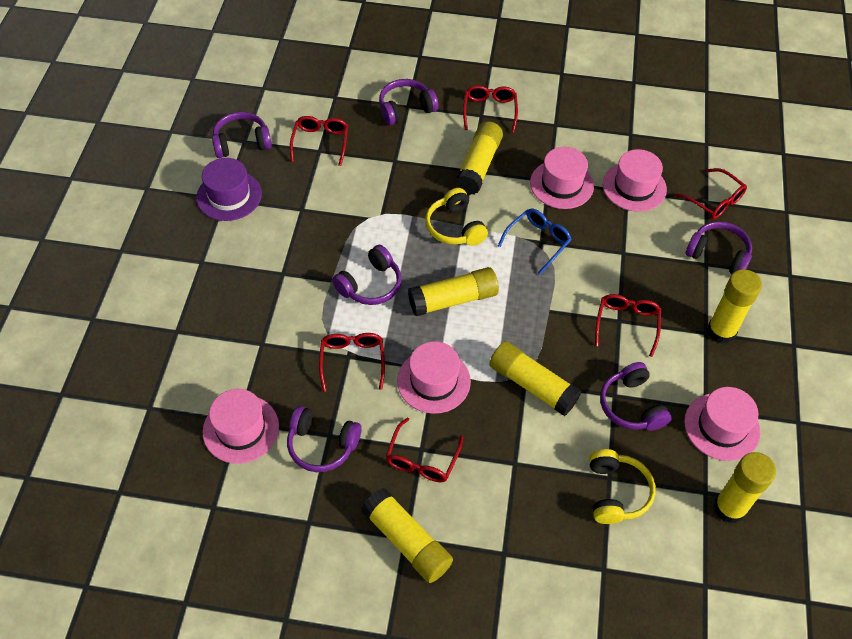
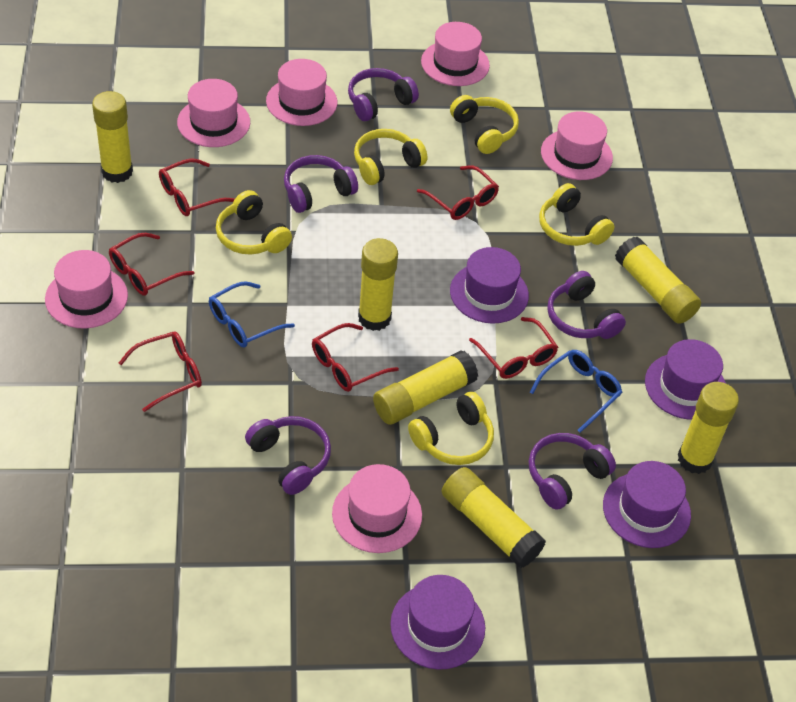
blue glasses: [498,209,572,275] = 1 -> [209,281,295,347] [530,350,622,433] = 2
pink hat: [203,389,279,464] [397,341,471,414] [530,147,594,209] [603,149,667,212] [684,387,760,461] = 5 -> [45,250,128,328] [177,79,250,147] [266,59,337,126] [332,464,422,553] [421,22,490,86] [541,111,613,180] = 6
purple hat: [196,158,262,221] = 1 -> [390,575,485,670] [450,247,529,324] [603,461,691,548] [645,339,726,420] = 4
purple headphones: [212,112,272,158] [287,406,362,472] [332,245,402,305] [379,79,439,125] [600,362,672,431] [685,221,752,274] = 6 -> [245,416,331,495] [284,155,358,213] [348,68,419,121] [529,433,616,510] [547,271,626,339] = 5
yellow headphones: [425,188,488,246] [589,449,656,524] = 2 -> [216,190,292,255] [354,129,427,185] [408,392,494,465] [450,95,519,154] [539,183,614,246] = 5

